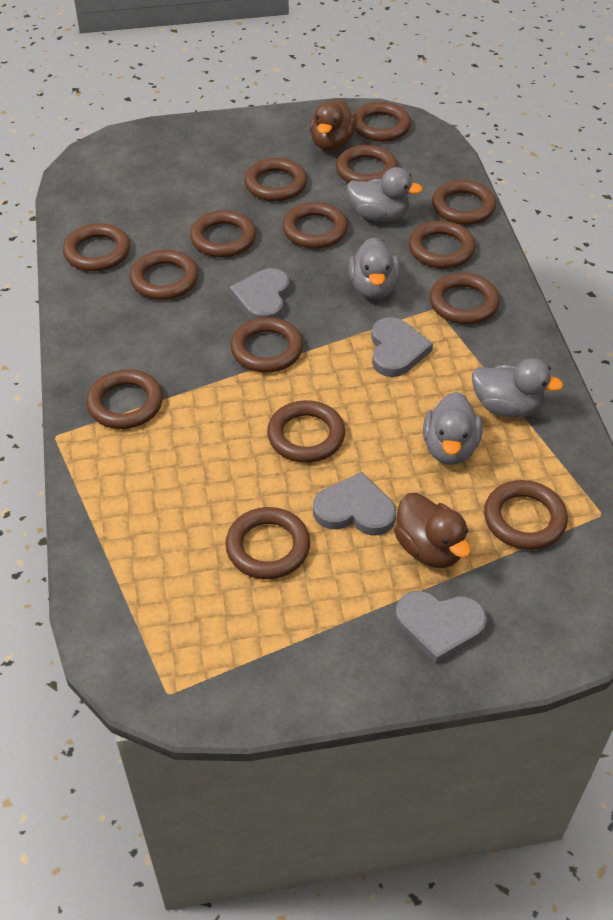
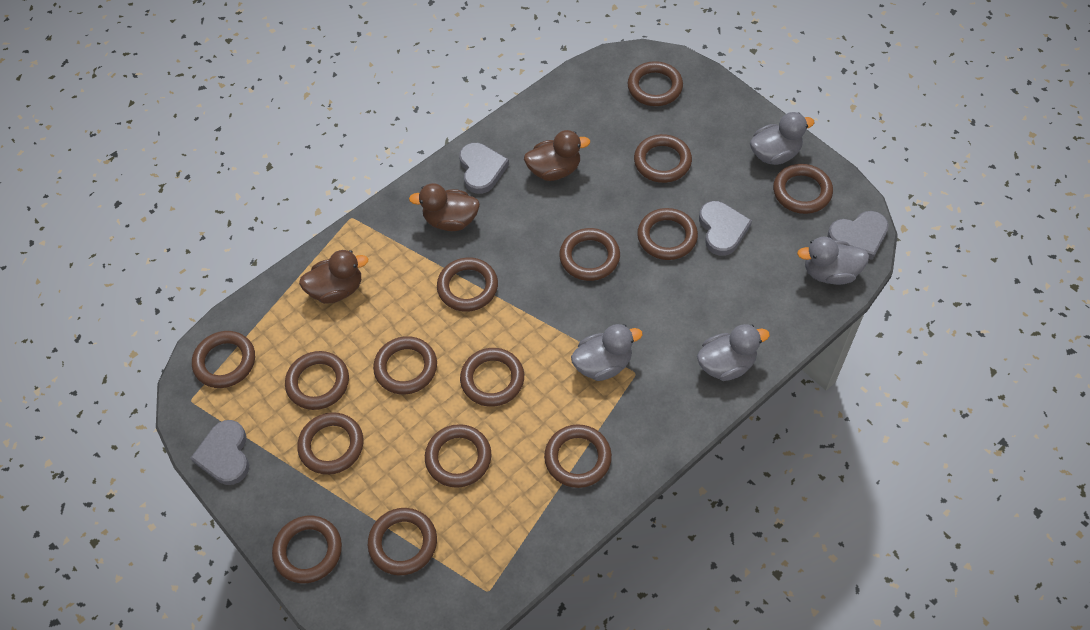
brown duck: [310,99,356,151] [394,493,471,568] = 2 -> [299,250,368,304] [409,183,480,231] [524,130,590,181] = 3

